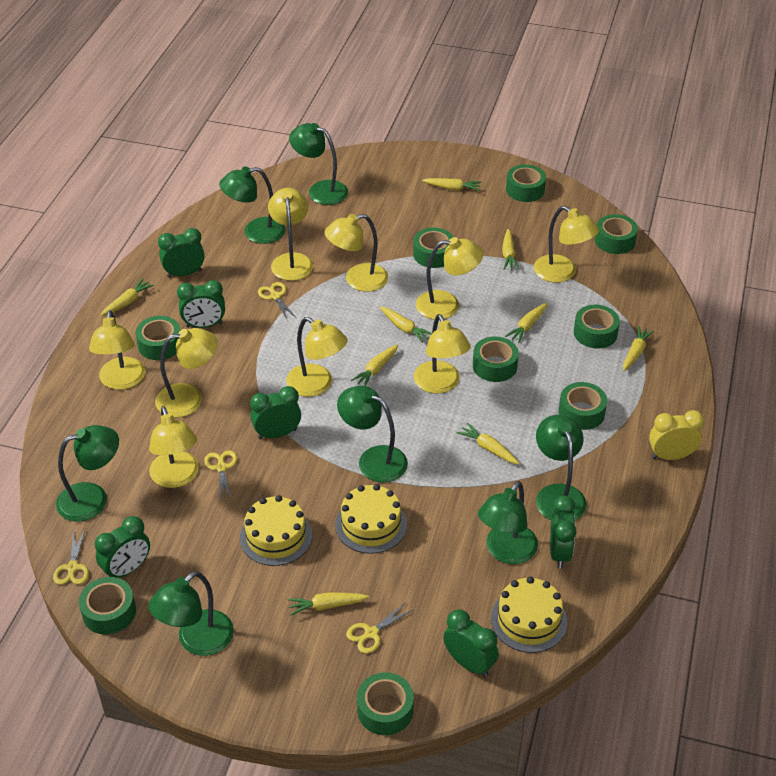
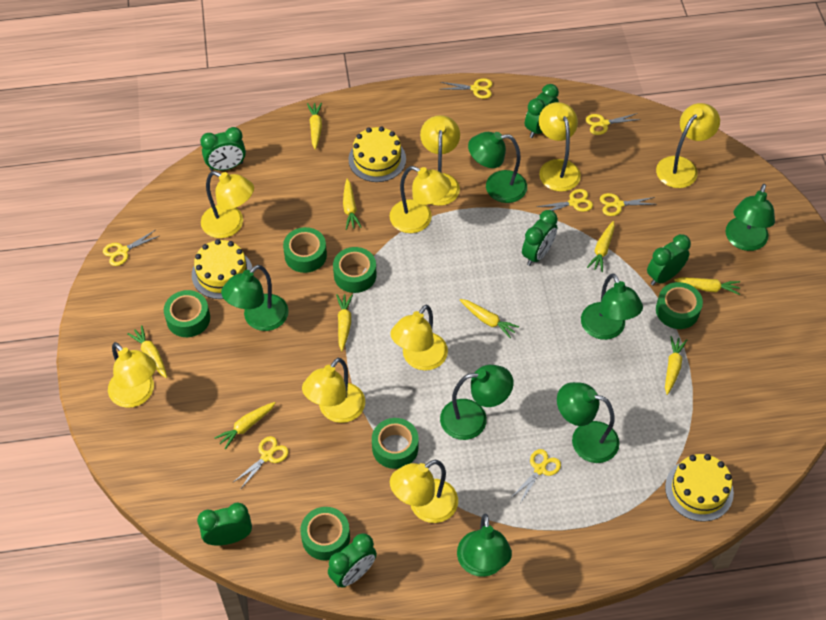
green tape: [79,577,136,635] [136,316,180,360] [357,672,414,735] [413,228,453,268] [473,336,519,382] [506,164,546,202] [559,382,607,430] [574,305,620,349] [595,214,638,254] = 9 -> [164,290,210,337] [283,227,327,273] [300,507,350,561] [333,247,377,293] [372,418,419,469] [656,282,703,329] = 6
yellow clock: [649,410,704,460] = 1 -> none = 0
yellow scissors: [53,529,89,585] [204,450,237,500] [258,282,296,321] [346,602,414,653] = 4 -> [103,230,159,266] [232,436,289,488] [441,78,493,99] [512,449,561,503] [537,189,593,215] [586,113,640,135] [600,193,655,216] = 7

